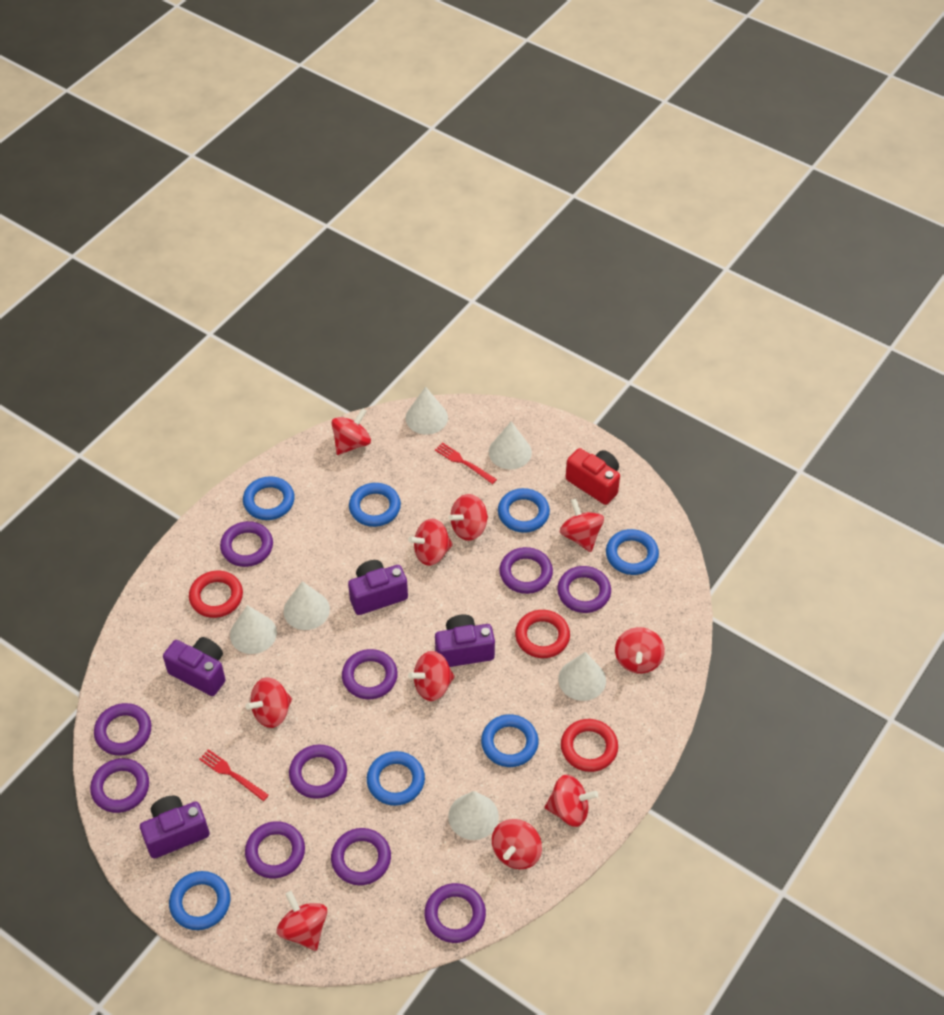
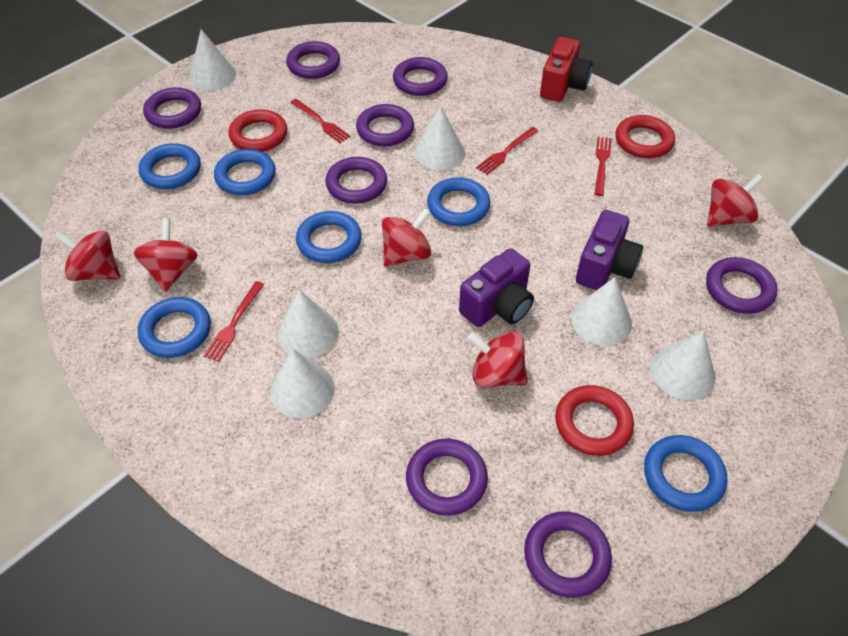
blue ring: [169,871,230,930] [243,476,295,520] [349,483,401,527] [367,751,425,806] [481,714,539,767] [498,488,550,533] [606,529,659,575] = 7 -> [138,297,211,358] [139,143,201,189] [214,149,276,195] [296,211,362,263] [427,177,490,226] [644,435,727,512] = 6
purple camera: [140,796,209,859] [163,637,226,696] [348,560,408,615] [435,614,495,667] = 4 -> [459,248,534,327] [576,210,643,290] = 2
purple ring: [90,758,149,813] [94,703,151,756] [220,521,273,567] [245,821,305,878] [289,745,347,799] [331,828,391,885] [342,649,398,699] [424,883,486,943] [499,547,553,594] [557,566,611,613] = 10 -> [143,87,201,129] [286,41,340,79] [326,157,387,204] [356,104,414,147] [393,57,448,96] [406,439,488,516] [524,512,612,598] [706,257,778,314] = 8
red fork: [199,749,269,801] [435,442,497,484] = 2 -> [203,281,264,362] [290,99,351,143] [476,127,538,175] [594,137,612,196] = 4
red spinning top: [246,677,292,728] [277,891,327,951] [331,408,371,455] [408,519,453,566] [408,651,455,701] [448,494,488,541] [492,819,542,869] [545,775,598,827] [560,499,604,552] [615,627,665,674] = 10 -> [54,230,120,281] [133,219,197,292] [382,208,431,267] [468,332,527,388] [707,174,764,227] = 5

